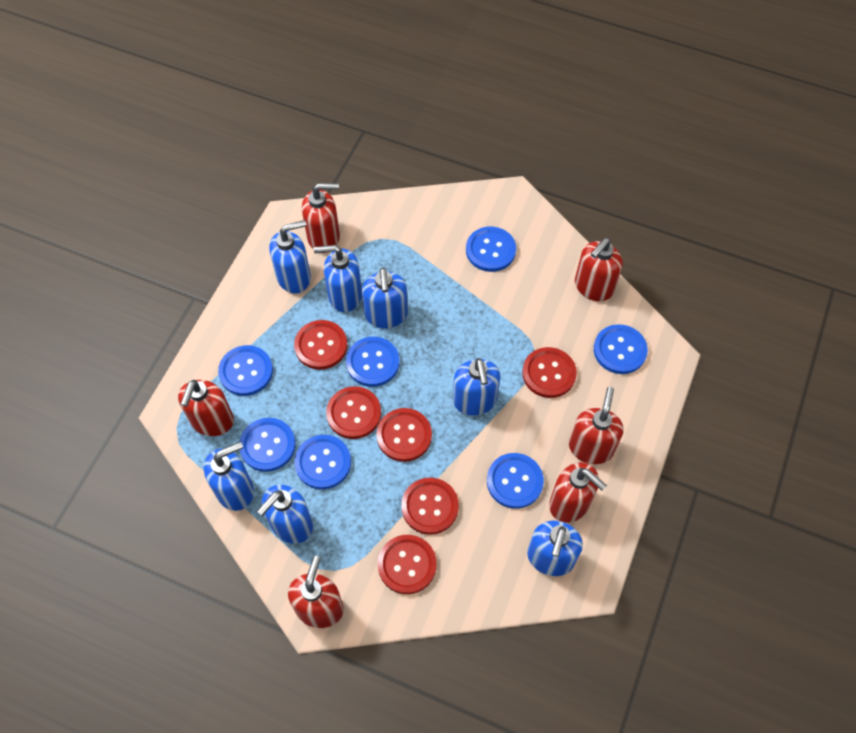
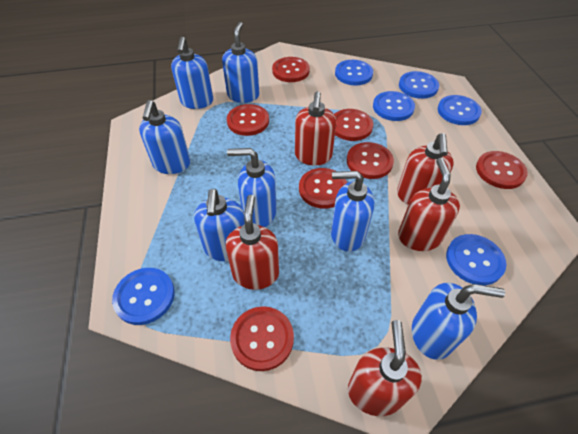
blue button: [218,345,273,396] [239,418,296,472] [295,435,351,490] [346,337,399,387] [466,227,516,272] [487,453,544,509] [594,324,648,374] = 7 -> [112,268,175,325] [335,60,373,86] [373,91,415,121] [399,71,439,99] [437,95,482,125] [446,234,506,285] = 6
red button: [294,320,348,370] [326,386,381,439] [376,408,432,462] [378,535,437,594] [401,478,459,535] [522,347,577,398] = 6 -> [227,104,269,136] [230,306,294,371] [272,57,310,82] [299,168,347,209] [334,109,373,141] [347,142,394,179] [476,151,528,189] = 7
red soap dispenser: [178,380,234,436] [288,556,344,628] [302,183,340,253] [549,462,607,523] [569,387,623,464] [575,238,623,301] = 6 -> [226,195,279,290] [295,91,336,165] [348,320,422,416] [397,133,454,205] [398,158,460,251] = 5

